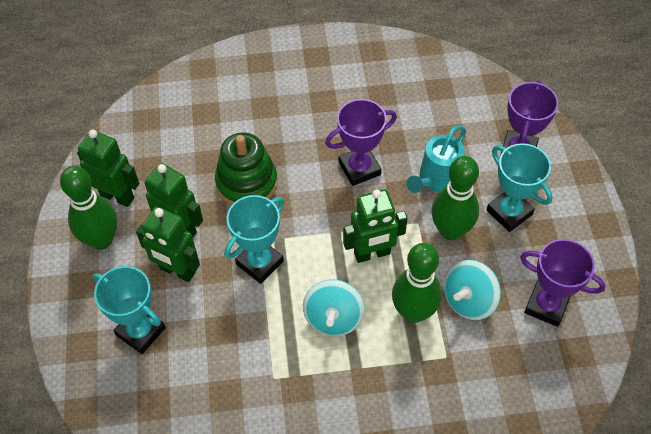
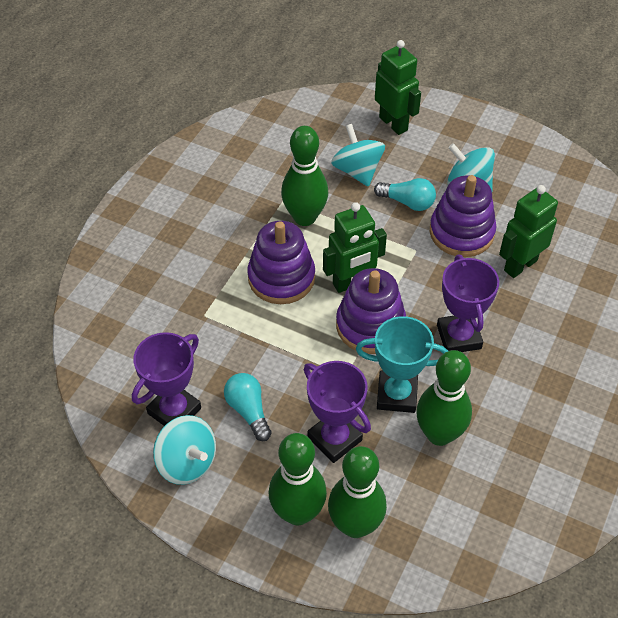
green bowling pin: [60,166,117,250] [392,243,442,323] [432,156,479,240] = 3 -> [269,433,327,526] [281,126,329,226] [328,446,387,538] [416,350,472,446] = 4
green robot: [77,130,139,207] [136,206,200,282] [145,163,203,237] [343,190,408,263] = 4 -> [323,202,387,293] [375,40,421,135] [499,185,558,278] = 3
green stacking toy: [215,132,278,205] = 1 -> none = 0
purple stacking toy: none = 0 -> [248,221,315,304] [336,268,406,354] [430,175,496,257] = 3
turquoise light bulb: none = 0 -> [224,373,272,441] [374,178,436,211] = 2
turquoise spinning top: [303,279,365,336] [444,260,501,320] = 2 -> [153,415,216,485] [331,124,385,187] [447,143,495,191] = 3
turquoise trophy: [93,266,166,354] [224,195,284,284] [486,143,552,232] = 3 -> [356,316,448,413] = 1
turquoise watering can: [406,125,466,193] = 1 -> none = 0

